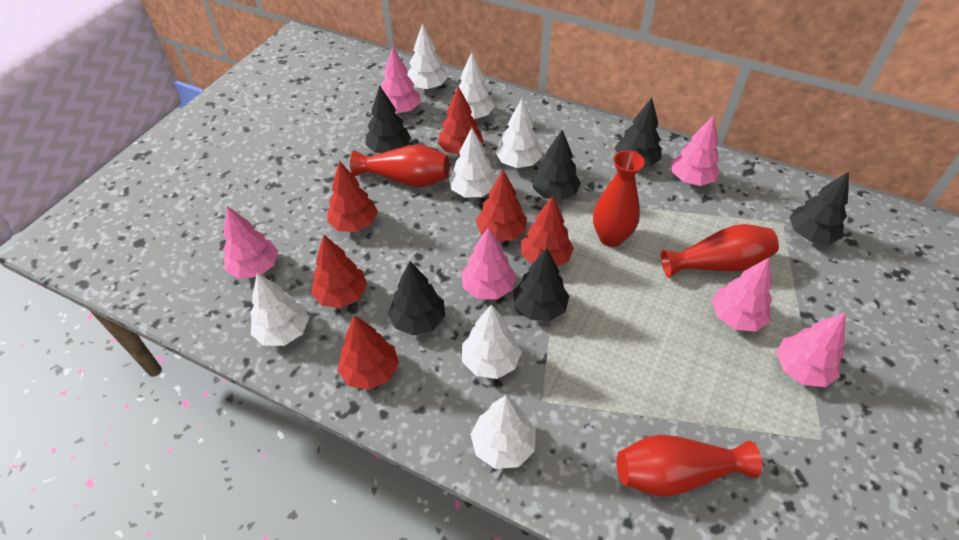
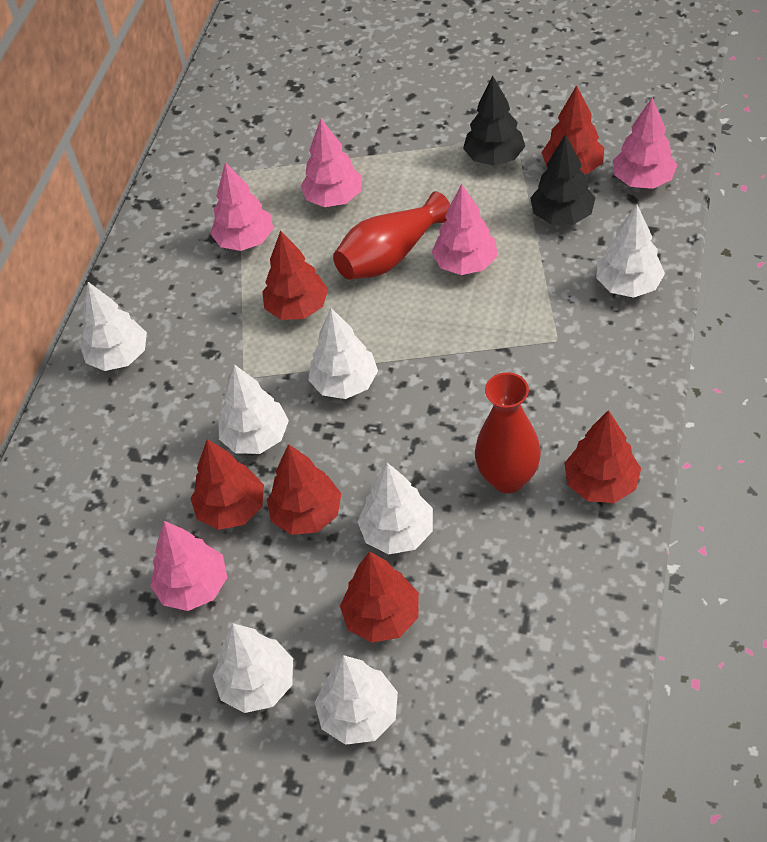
black tree: [365,85,411,153] [388,261,445,335] [513,248,569,321] [533,130,581,200] [615,98,662,166] [789,171,849,244] = 6 -> [463,76,525,166] [530,134,595,225] = 2
pink tree: [223,206,278,279] [381,46,420,114] [461,226,516,300] [672,115,720,186] [712,258,772,332] [776,312,846,387] = 6 -> [150,521,227,611] [210,162,274,251] [301,119,362,207] [431,184,497,275] [613,98,677,189] = 5
red vase: [350,145,450,187] [593,150,645,247] [617,435,762,497] [661,224,779,278] = 4 -> [333,191,450,280] [475,372,541,493] = 2

